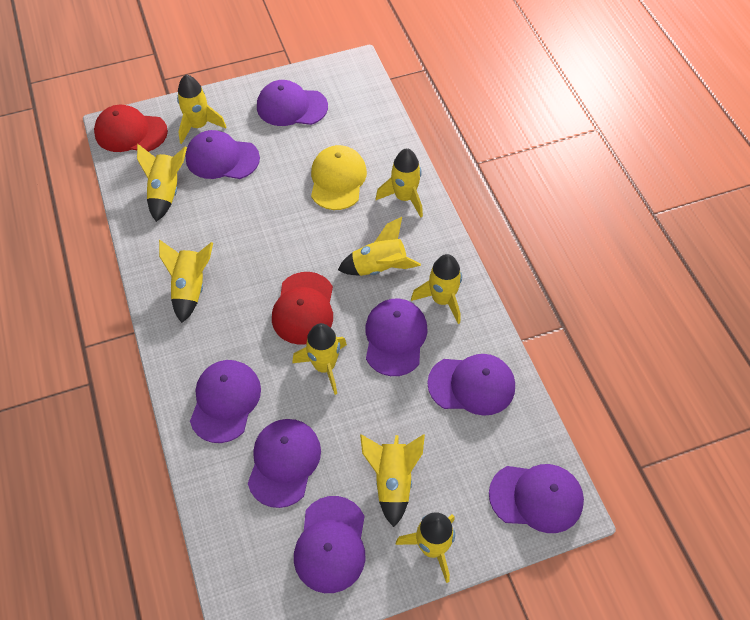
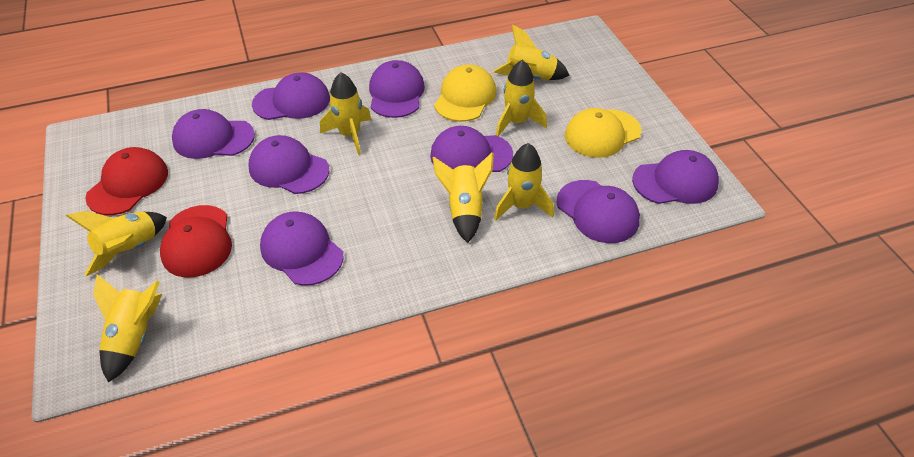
yellow cap: [311,145,367,210] = 1 -> [434,65,497,122] [565,108,641,158] = 2
yellow rocket: [137,144,187,222] [159,239,213,323] [177,75,226,144] [292,323,347,395] [338,217,421,276] [360,434,425,527] [376,148,423,217] [396,512,455,583] [411,254,462,324] = 9 -> [66,211,167,276] [93,274,162,382] [320,72,371,155] [433,152,494,243] [493,24,570,80] [494,143,554,221] [496,60,547,136] = 7

